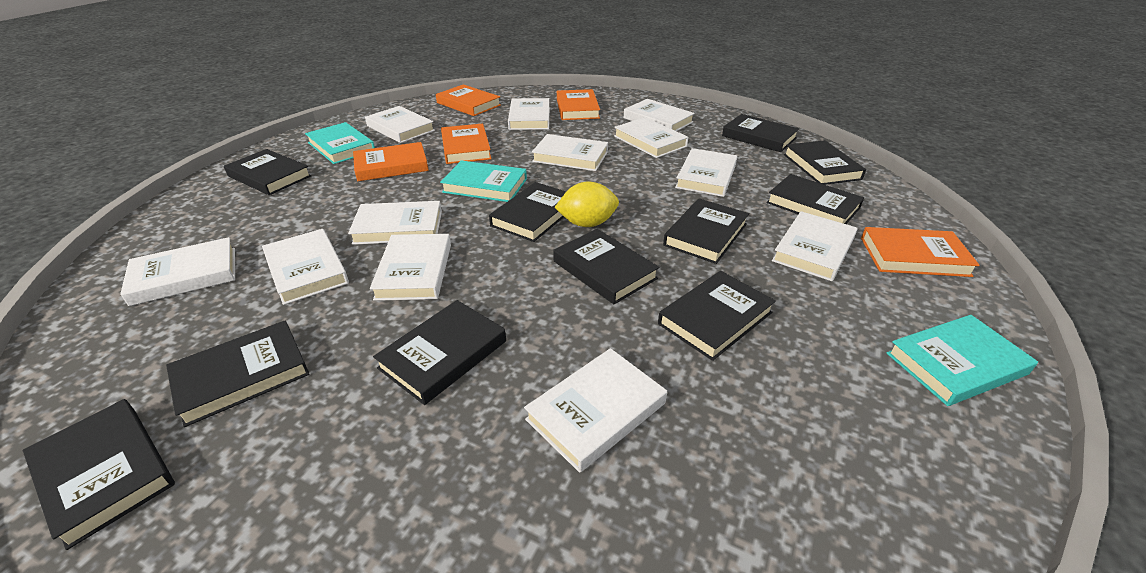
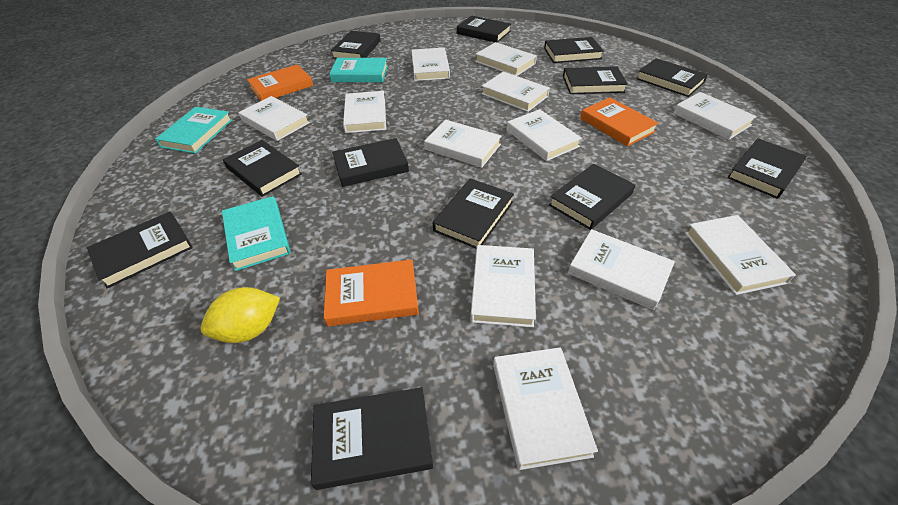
black book: [23,399,175,550] [166,320,309,427] [224,149,311,195] [373,300,506,405] [489,182,566,242] [553,229,659,304] [658,271,776,361] [663,199,749,264] [722,114,799,152] [766,174,864,224] [784,140,866,185] = 11 -> [87,211,193,288] [223,140,302,197] [311,387,433,490] [331,31,381,59] [332,138,409,187] [432,178,514,248] [457,16,511,43] [544,37,604,63] [549,164,635,230] [563,66,628,94] [636,58,708,97] [727,138,807,199] = 12
orange book: [353,142,429,181] [436,84,501,116] [441,124,491,164] [557,89,600,120] [861,227,980,277] = 5 -> [247,64,313,101] [324,259,419,327] [580,97,659,146] = 3

